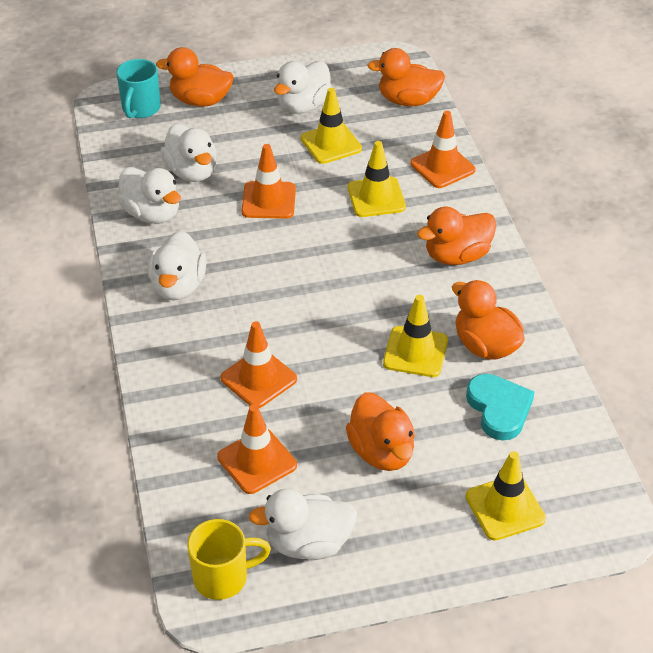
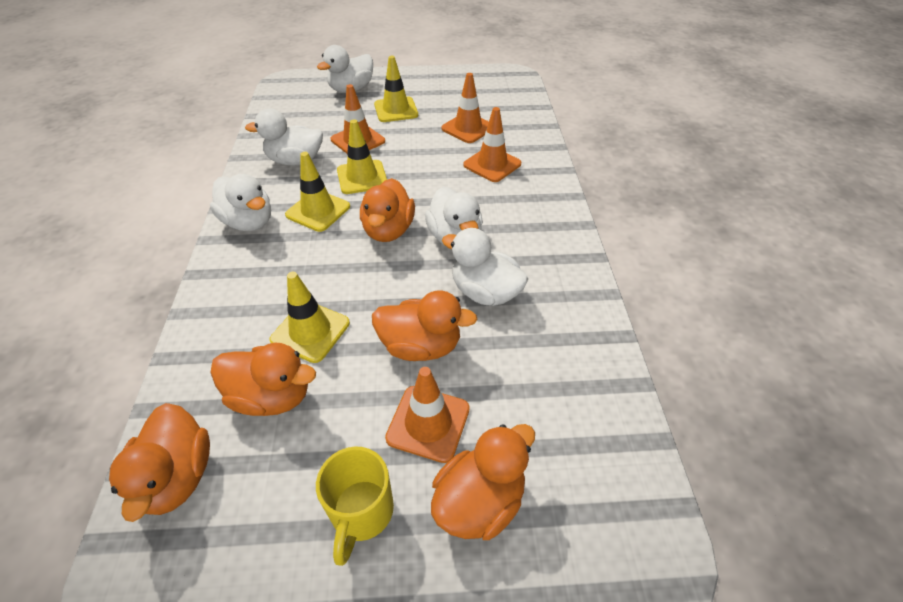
turquoise heart: [466,374,534,441] = 1 -> none = 0
turquoise mug: [116,59,161,118] = 1 -> none = 0

